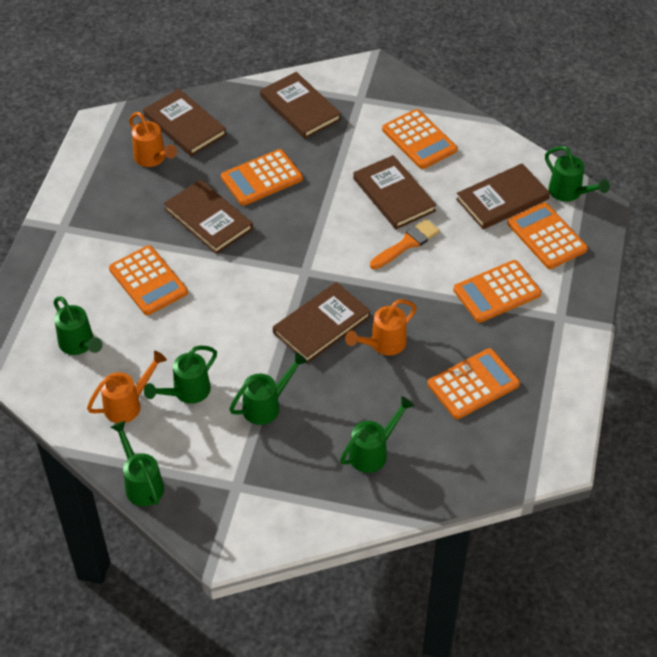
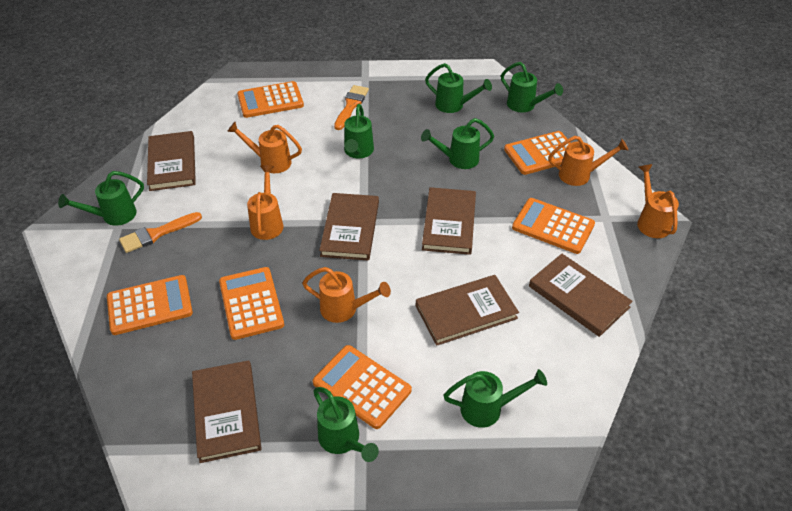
green watering can: [54,296,103,355] [111,421,164,506] [144,346,217,404] [229,352,307,425] [340,396,414,473] [545,146,610,202] = 6 -> [58,171,144,226] [313,387,379,462] [344,104,374,158] [421,118,494,169] [425,63,492,113] [443,369,547,428] [501,62,563,112] = 7
orange brush: [370,219,440,269] = 1 -> [119,212,202,253] [334,85,369,130] = 2
orange watering can: [87,351,167,423] [129,112,177,167] [345,299,417,356] = 3 -> [227,122,302,173] [247,165,283,240] [302,267,391,323] [548,136,628,186] [637,164,679,238] = 5

